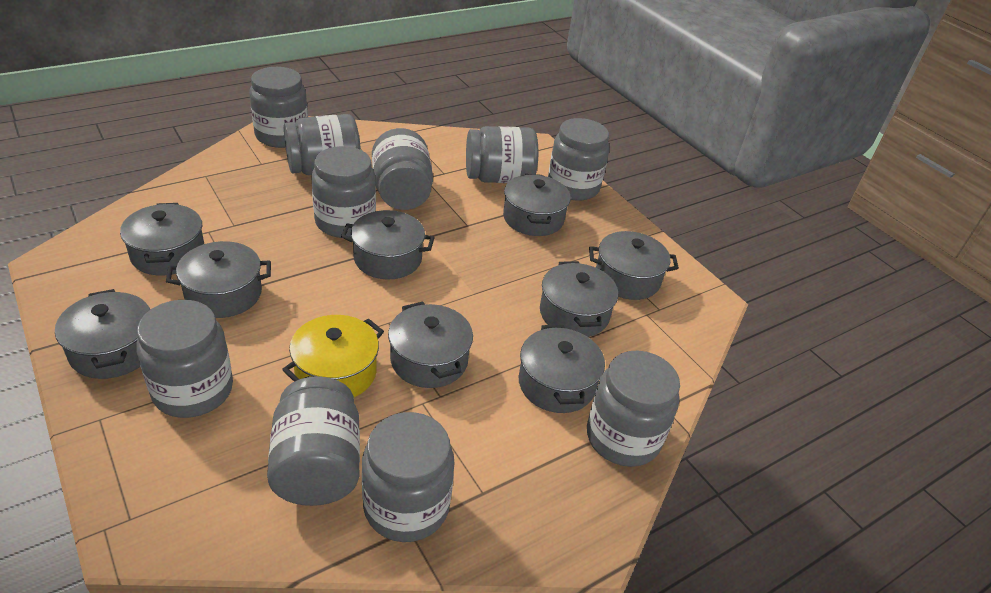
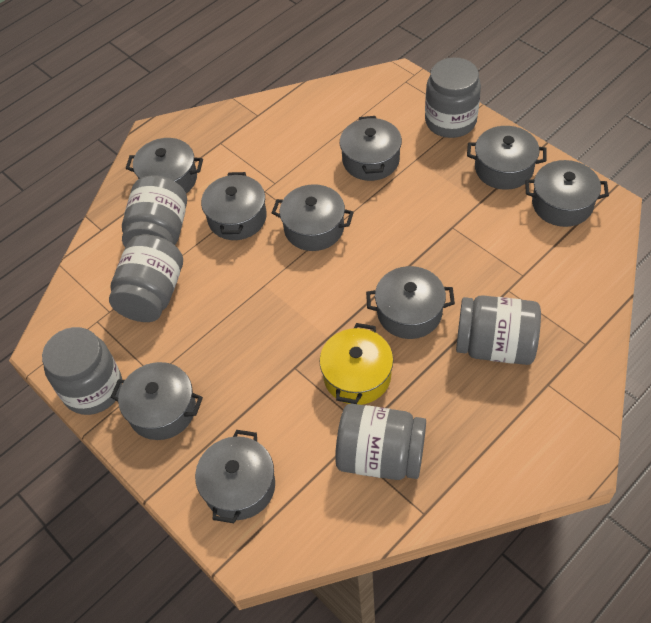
grey jar: [136,300,233,418] [249,67,308,148] [267,376,360,506] [284,114,361,175] [311,146,376,238] [362,412,454,542] [372,128,433,210] [466,126,538,183] [548,118,609,201] [587,351,680,467] = 10 -> [42,327,122,415] [109,234,183,322] [122,175,187,247] [335,404,426,480] [425,57,481,138] [456,295,541,365] = 6

